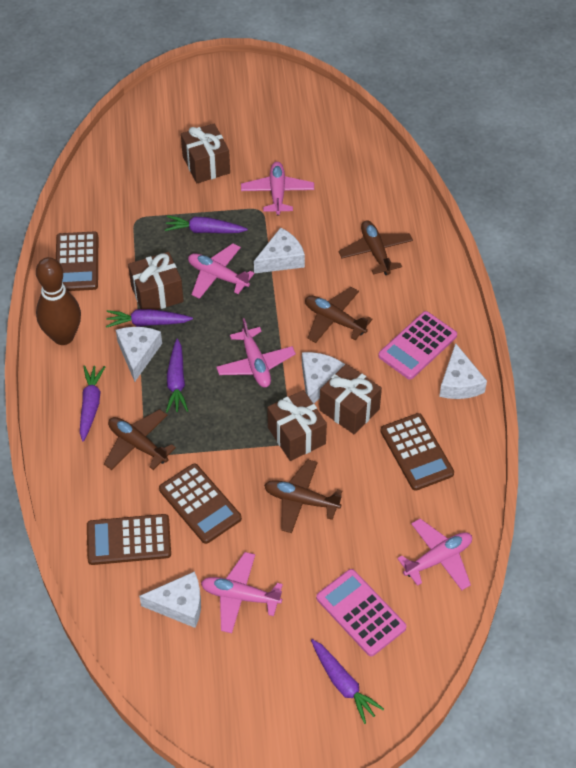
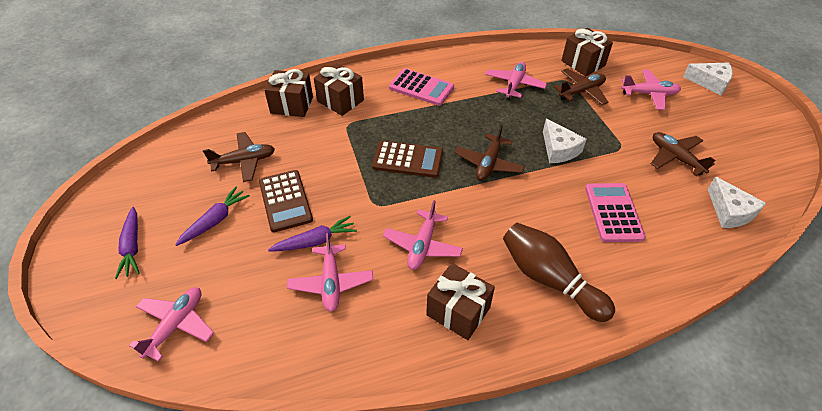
brown calculator: [56,232,98,291] [87,514,171,565] [159,464,242,544] [380,413,454,491] = 4 -> [259,170,313,232] [372,140,443,178] = 2
purple carrot: [80,365,105,441] [106,309,193,328] [165,215,248,233] [166,339,188,413] [311,639,384,724] = 5 -> [115,207,140,279] [175,187,250,246] [268,216,357,251] = 3
white cheese: [116,327,162,382] [139,571,201,628] [254,227,305,273] [302,352,345,404] [439,343,487,399] = 5 -> [543,119,587,163] [683,62,733,95] [707,176,766,228] = 3

